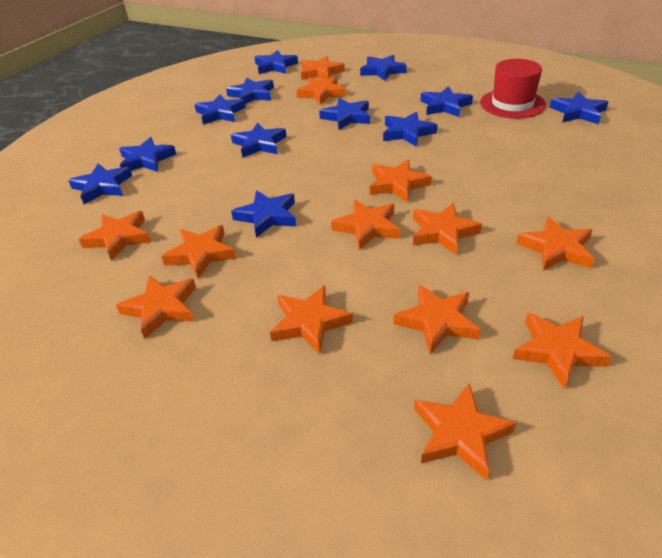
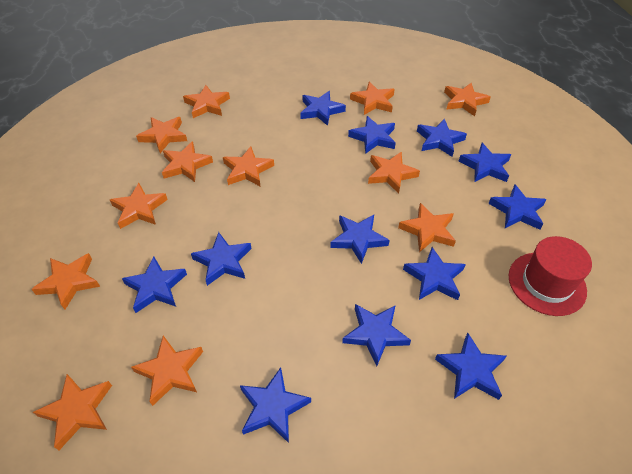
orange star: [79,211,151,261] [116,275,196,339] [161,225,236,279] [270,285,353,354] [296,76,346,105] [301,56,345,80] [331,200,400,250] [370,159,432,202] [394,285,480,354] [413,203,482,255] [414,383,516,480] [513,312,612,389] [516,216,594,271] = 13 -> [31,253,100,310] [33,374,112,450] [110,183,168,229] [131,336,203,406] [136,117,187,153] [162,141,213,182] [183,85,230,118] [223,146,274,187] [350,82,395,115] [368,151,420,194] [398,203,456,252] [444,83,491,116] = 12

